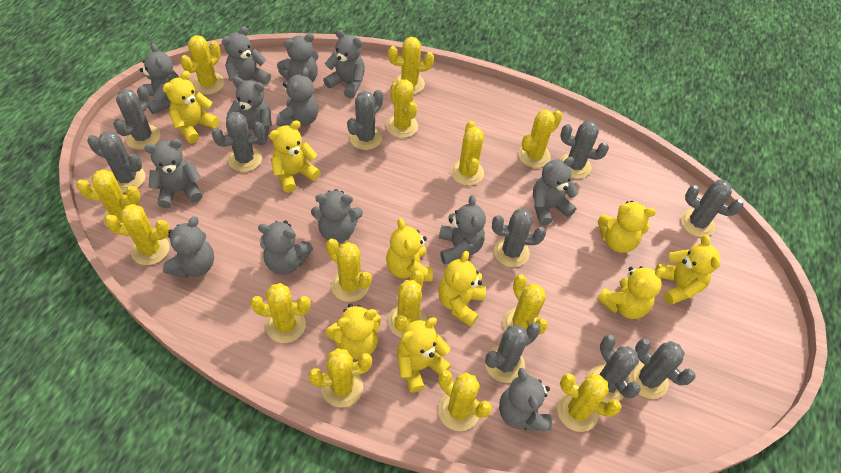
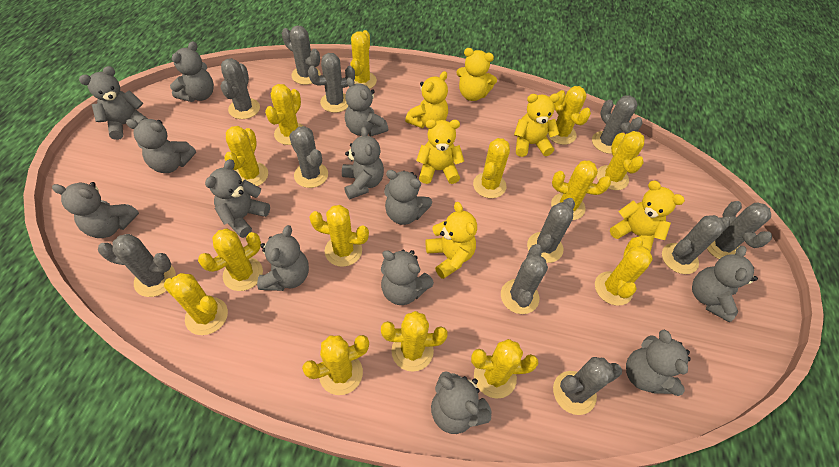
grey cactus: [87,131,145,192] [113,86,160,150] [211,112,265,172] [347,90,383,150] [485,323,540,383] [492,208,546,267] [560,121,609,179] [587,335,641,403] [629,339,695,399] [681,180,744,237] = 10 -> [98,234,176,297] [221,58,260,119] [282,25,321,85] [289,126,328,188] [308,53,355,113] [501,244,548,314] [527,198,575,263] [553,357,622,415] [592,95,643,154] [662,215,730,274] [706,201,772,259] = 11
yellow teddy bear: [163,71,219,144] [269,120,320,193] [325,304,381,360] [386,218,433,281] [397,317,451,393] [438,251,486,327] [597,266,666,319] [598,201,656,253] [655,235,720,305] = 9 -> [405,71,448,128] [416,119,464,184] [426,202,477,279] [456,48,497,101] [514,94,560,157] [610,181,685,252] = 6

